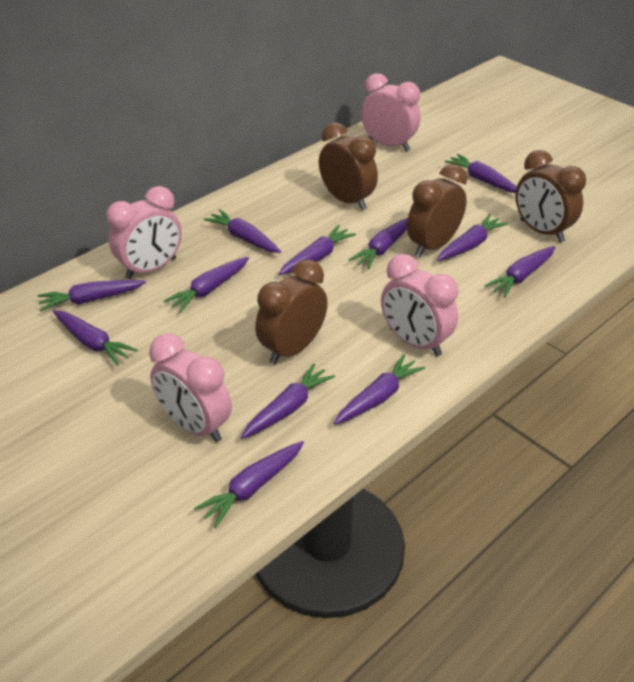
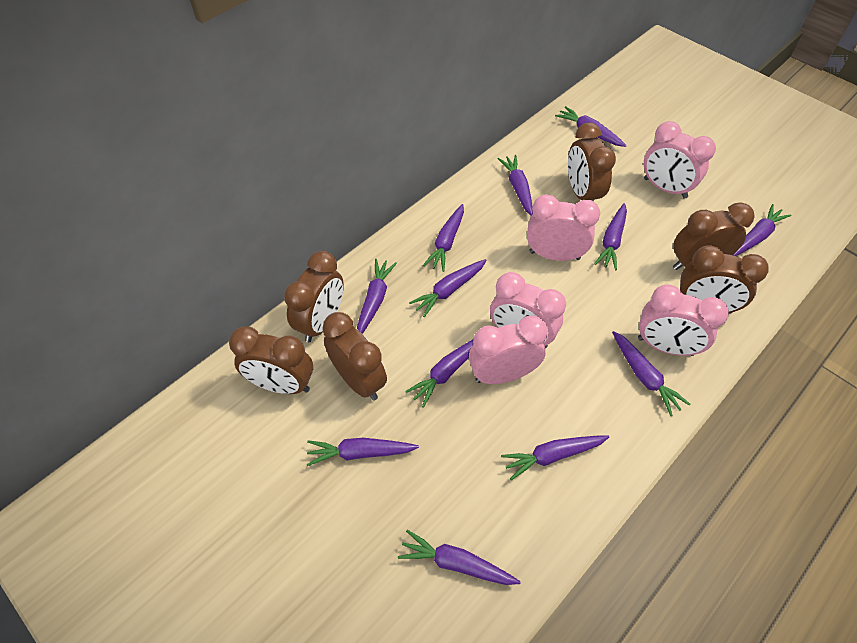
brown clock: [255,259,328,365] [319,122,378,210] [407,164,467,257] [515,150,586,243] = 4 -> [229,326,313,394] [284,251,344,342] [322,312,387,400] [568,123,616,201] [673,202,755,270] [680,245,769,314] = 6
pink clock: [106,186,182,279] [149,334,232,442] [361,73,420,152] [381,254,458,356] = 4 -> [469,315,548,384] [490,272,566,348] [527,194,600,261] [638,284,729,356] [644,121,716,199] = 5

